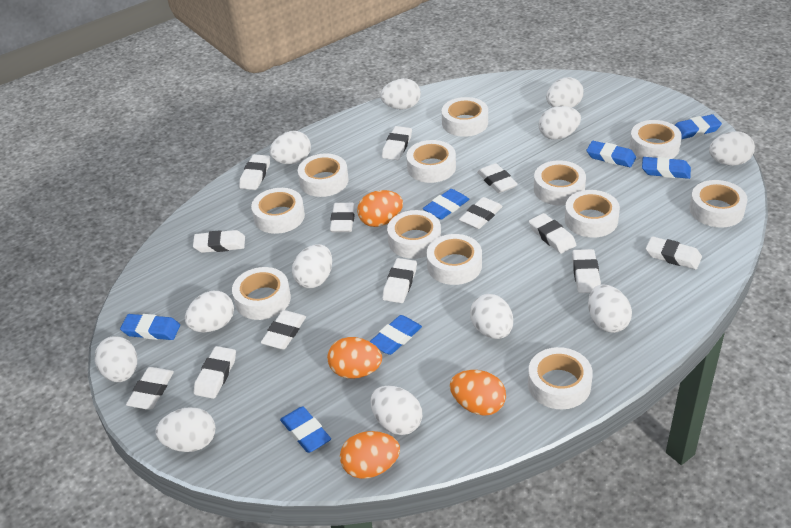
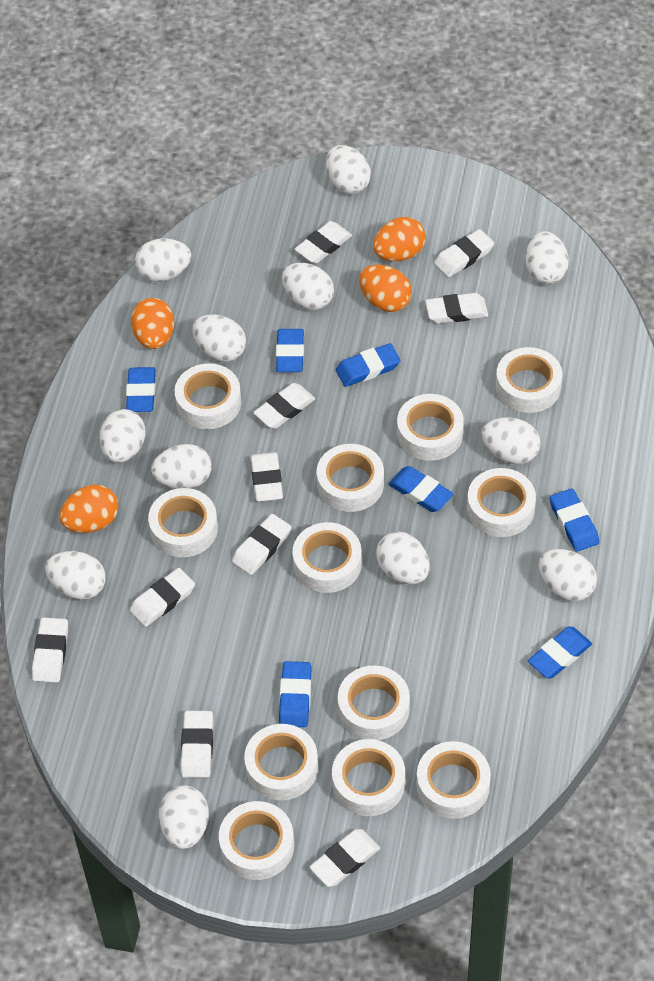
white eraser: [126,367,174,410] [193,230,245,253] [194,346,236,399] [239,154,270,190] [261,310,306,349] [330,203,355,232] [382,126,412,160] [382,258,417,303] [459,197,503,229] [477,163,518,193] [529,213,576,254] [572,249,601,293] [646,236,702,269] = 13 -> [32,618,68,682] [130,568,195,627] [181,711,213,778] [232,514,292,575] [251,452,283,502] [253,383,315,429] [295,221,352,263] [309,829,380,887] [425,293,488,324] [434,229,494,277] = 10

